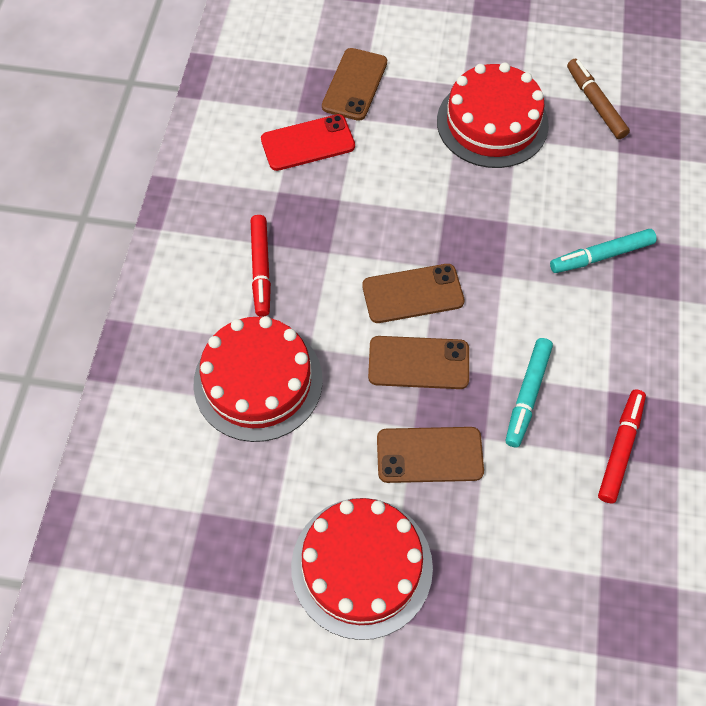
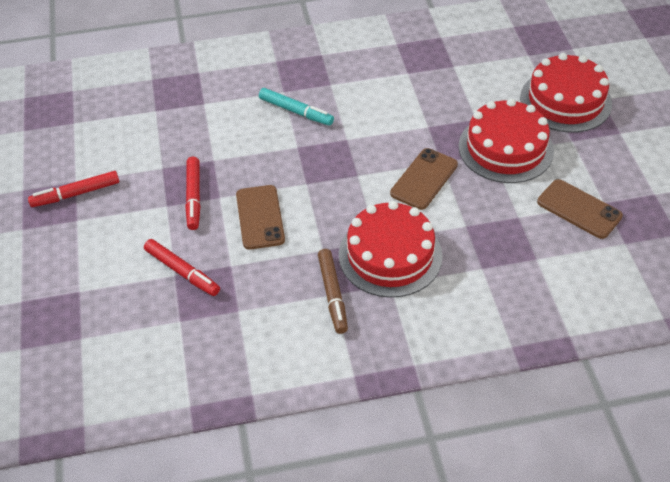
brown phone: [322,48,387,121] [362,264,464,323] [368,336,469,389] [377,427,484,483] = 4 -> [236,185,285,250] [390,148,458,210] [537,179,623,239] = 3
red marker: [251,215,271,317] [598,390,646,503] = 2 -> [28,171,119,207] [144,239,220,296] [185,157,201,230] = 3
red phone: [261,114,355,171] = 1 -> none = 0
turquoise marker: [506,338,553,448] [550,229,657,273] = 2 -> [259,88,334,126] = 1

